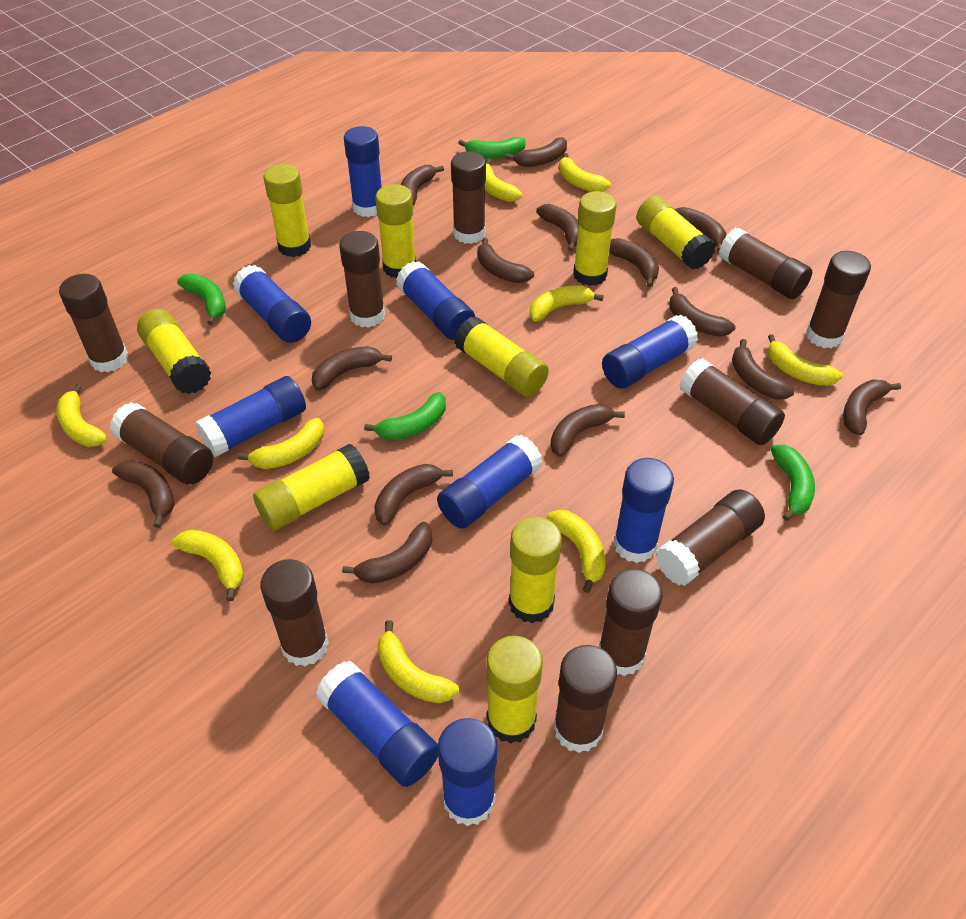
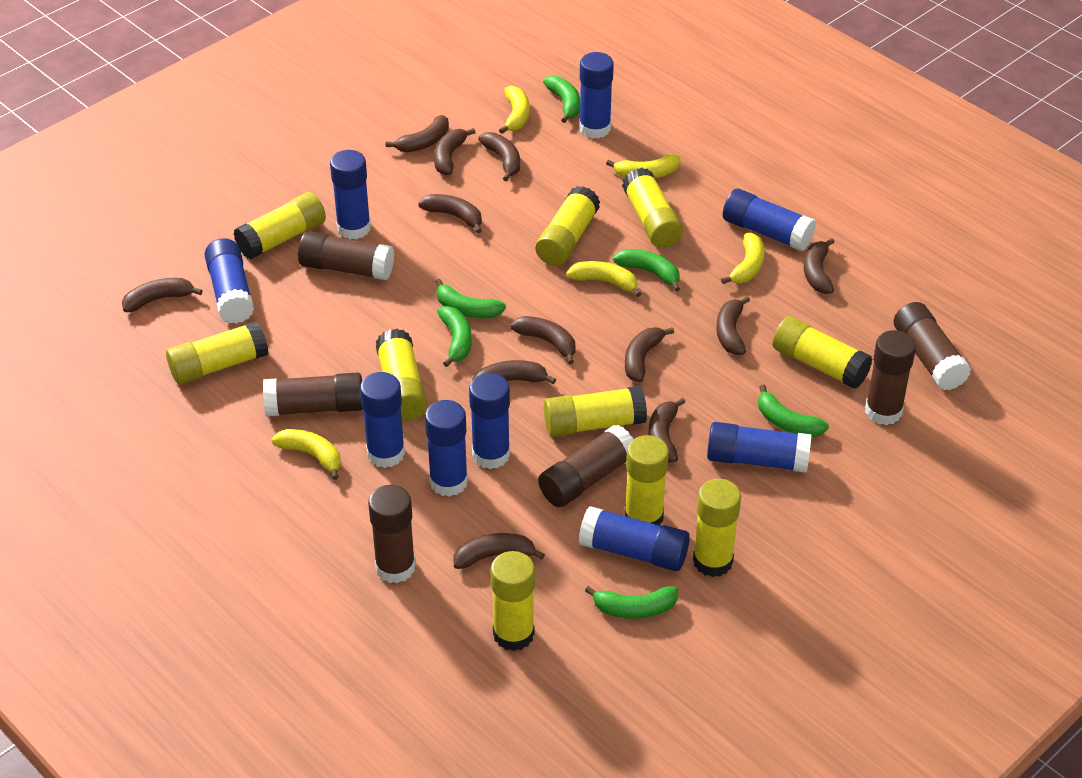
brown banana: [112,460,174,528] [312,346,392,390] [342,522,432,583] [374,464,453,526] [401,165,444,205] [477,238,534,283] [505,137,567,167] [536,204,579,252] [551,404,625,457] [609,238,659,287] [669,287,736,337] [675,207,726,252] [732,339,794,399] [843,379,901,435] = 14 -> [122,278,203,312] [385,115,449,152] [418,194,482,234] [434,128,475,175] [453,533,545,569] [472,360,556,384] [478,132,520,181] [510,316,575,364] [625,327,674,382] [649,397,685,462] [716,296,750,355] [804,238,835,294] = 12
brown glue stick: [59,274,128,372] [110,402,213,485] [260,559,329,666] [339,231,385,328] [451,151,486,244] [553,645,617,753] [599,569,662,676] [655,489,765,586] [680,358,785,445] [719,228,812,299] [806,251,871,348] = 11 -> [263,372,363,416] [298,231,394,280] [368,485,416,583] [538,425,633,507] [865,330,916,425] [894,302,971,390] = 6
green banana: [177,274,226,325] [364,392,446,440] [459,137,525,159] [771,445,815,521] = 4 -> [435,279,506,318] [437,306,472,367] [543,76,580,123] [585,586,678,619] [613,249,680,292] [758,385,829,437] = 6
yellow banana: [57,384,108,447] [172,530,244,601] [238,418,324,469] [377,620,459,703] [485,159,522,202] [529,285,604,321] [546,510,605,593] [559,153,611,192] [768,334,842,386] = 9 -> [271,429,341,480] [499,85,529,134] [566,261,641,297] [606,154,680,178] [721,233,764,284] = 5
yellow glue stick: [137,309,211,394] [253,444,370,531] [263,164,311,257] [375,184,416,278] [454,316,549,397] [486,636,543,744] [509,517,562,623] [573,191,617,286] [637,196,716,269] = 9 -> [166,321,268,384] [234,192,326,260] [376,329,427,421] [490,551,535,651] [536,186,600,266] [544,386,647,437] [622,168,683,248] [625,435,669,525] [693,479,741,577] [772,316,872,389] = 10

